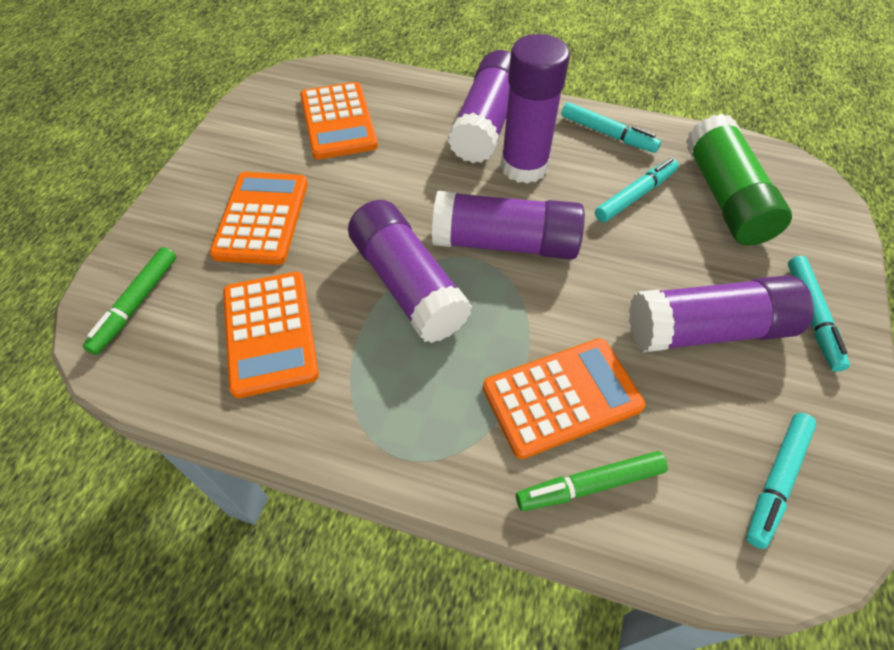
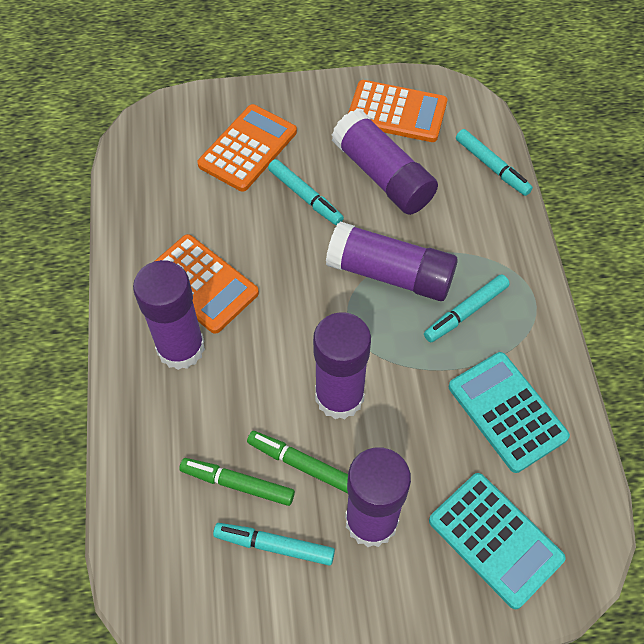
green glue stick: [686,114,792,245] = 1 -> none = 0
orange calculator: [209,172,308,265] [223,272,319,398] [300,82,378,160] [483,338,645,459] = 4 -> [155,234,259,334] [197,104,297,192] [348,80,447,142] = 3
turquoise calculator: none = 0 -> [429,473,566,609] [449,352,570,473] = 2

